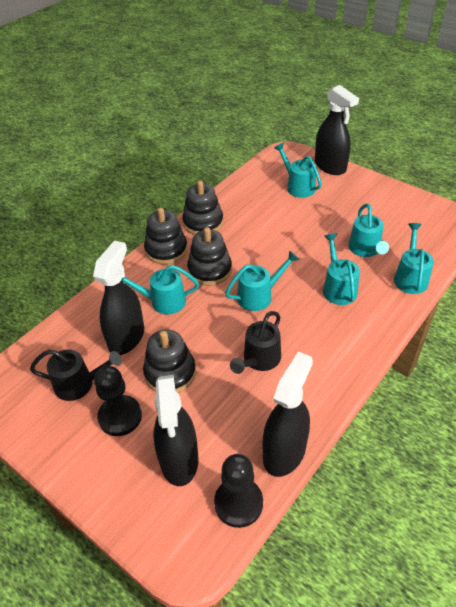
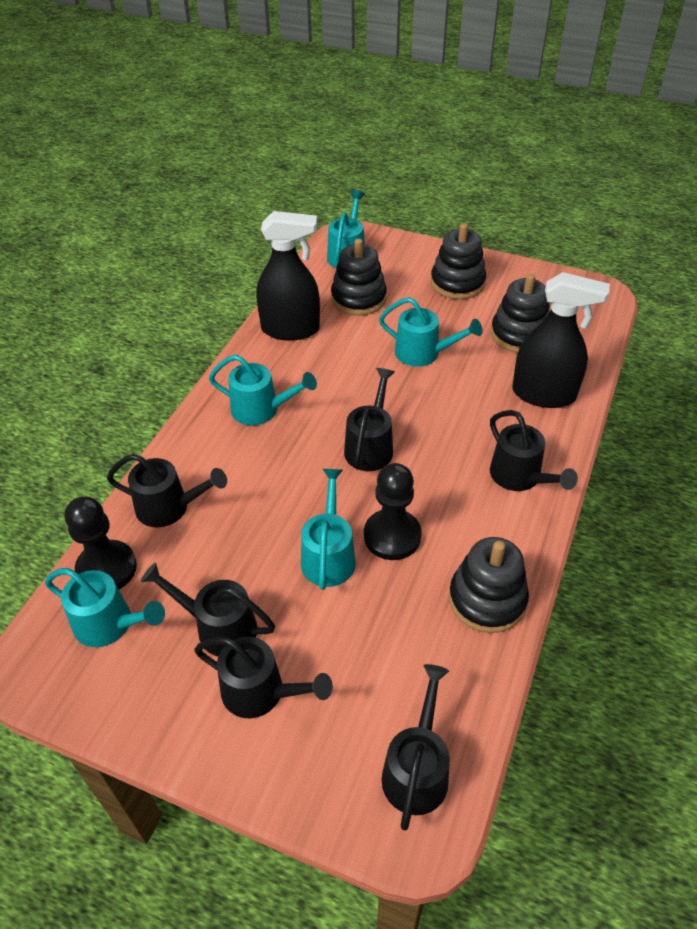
black spray bottle: [93,240,144,355] [153,375,199,486] [262,351,313,477] [315,85,359,175] = 4 -> [256,211,320,341] [512,272,610,408] = 2
black watering can: [30,349,122,401] [230,311,281,374] = 2 -> [107,454,227,527] [141,562,275,657] [194,637,333,718] [344,368,395,471] [382,664,450,831] [490,410,578,491] = 6
turquoise watering can: [121,265,199,314] [225,250,299,311] [274,143,322,198] [323,233,360,305] [348,203,389,257] [394,223,434,294] = 6 -> [45,568,165,647] [209,355,317,425] [301,469,356,590] [327,190,365,268] [379,297,483,367] = 5

